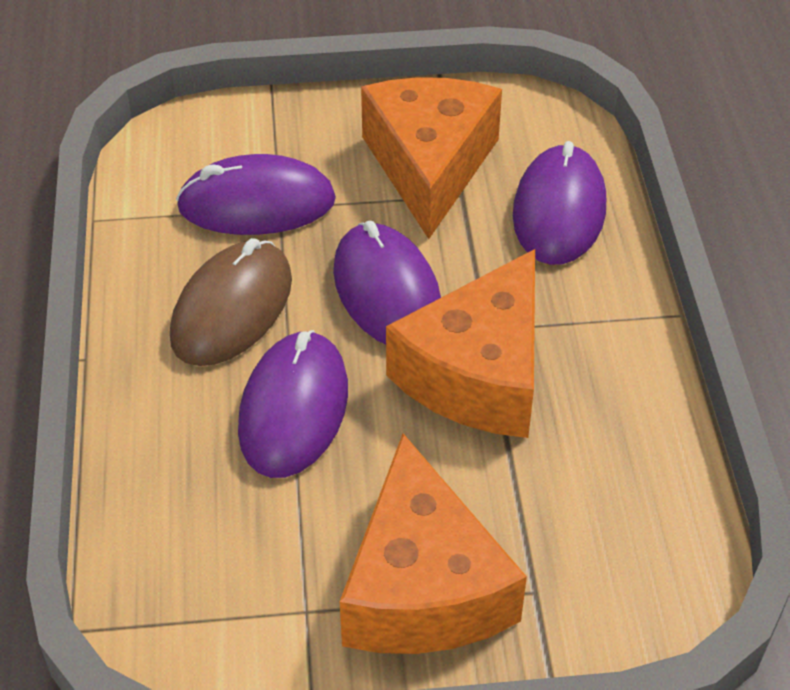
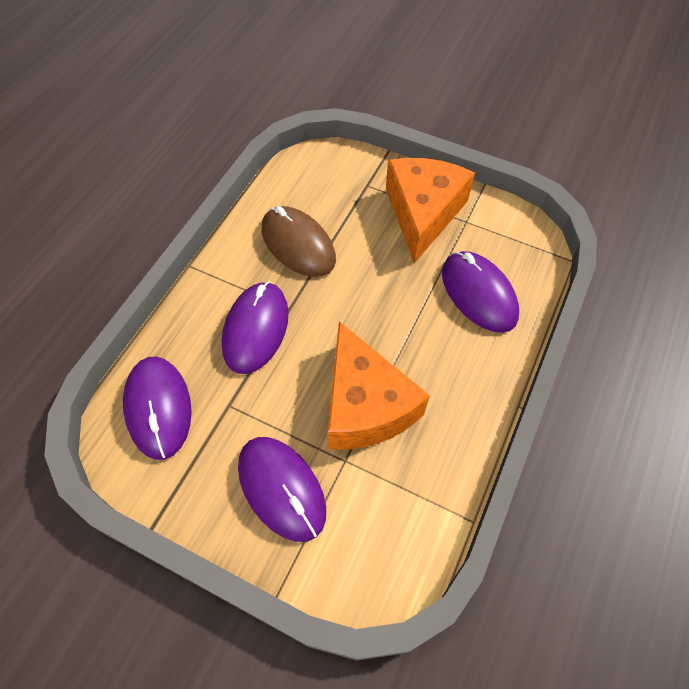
orange cheese: [340,434,527,654] [361,77,502,239] [386,249,535,438] = 3 -> [328,321,430,450] [386,158,475,263] = 2

